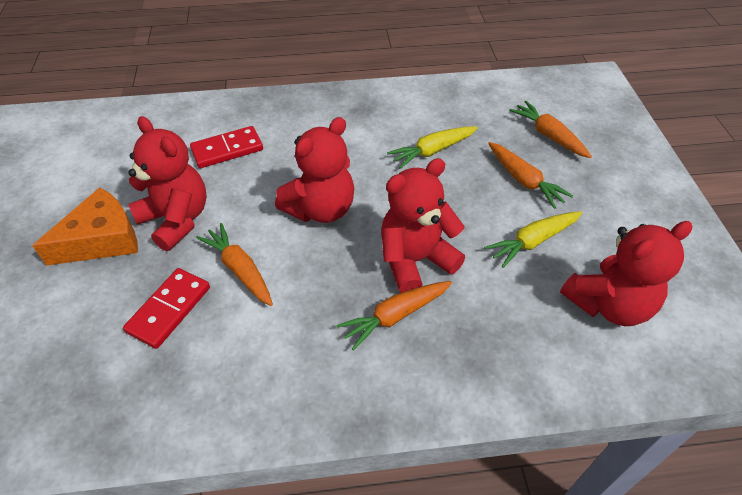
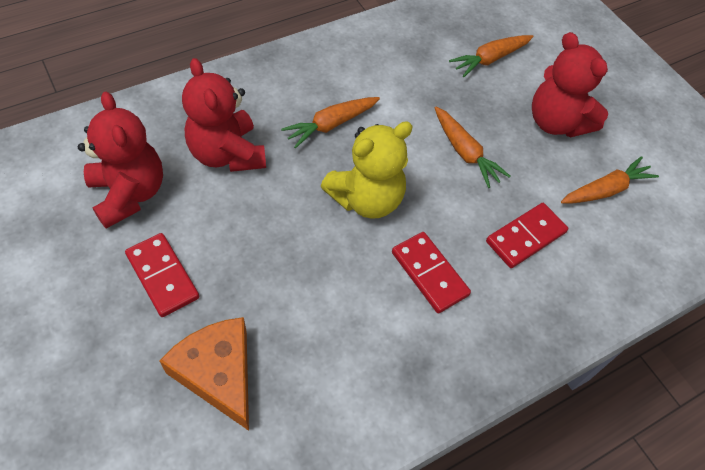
red domino: [123,268,210,349] [190,126,263,168] = 2 -> [125,233,199,317] [392,232,471,313] [486,203,568,268] = 3
red teddy bear: [128,116,207,251] [275,117,354,223] [381,158,465,293] [560,221,692,326] = 4 -> [78,92,163,229] [182,58,266,172] [532,32,608,137] = 3
yellow carrot: [387,127,478,169] [484,211,582,268] = 2 -> none = 0
yellow teddy bear: none = 0 -> [321,121,413,219] = 1

